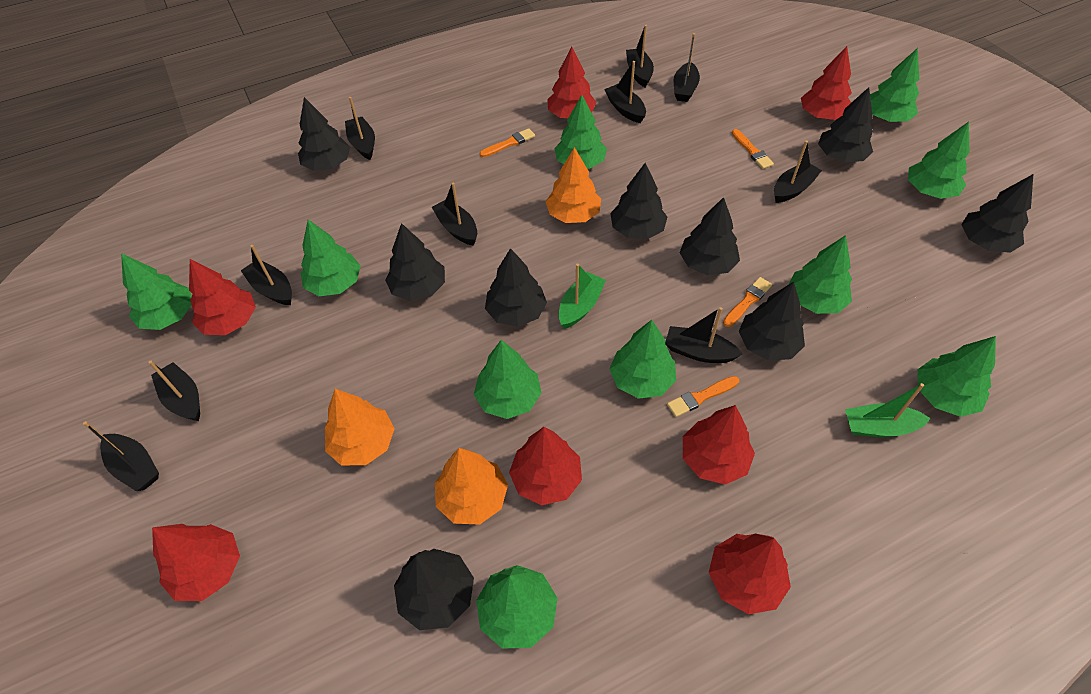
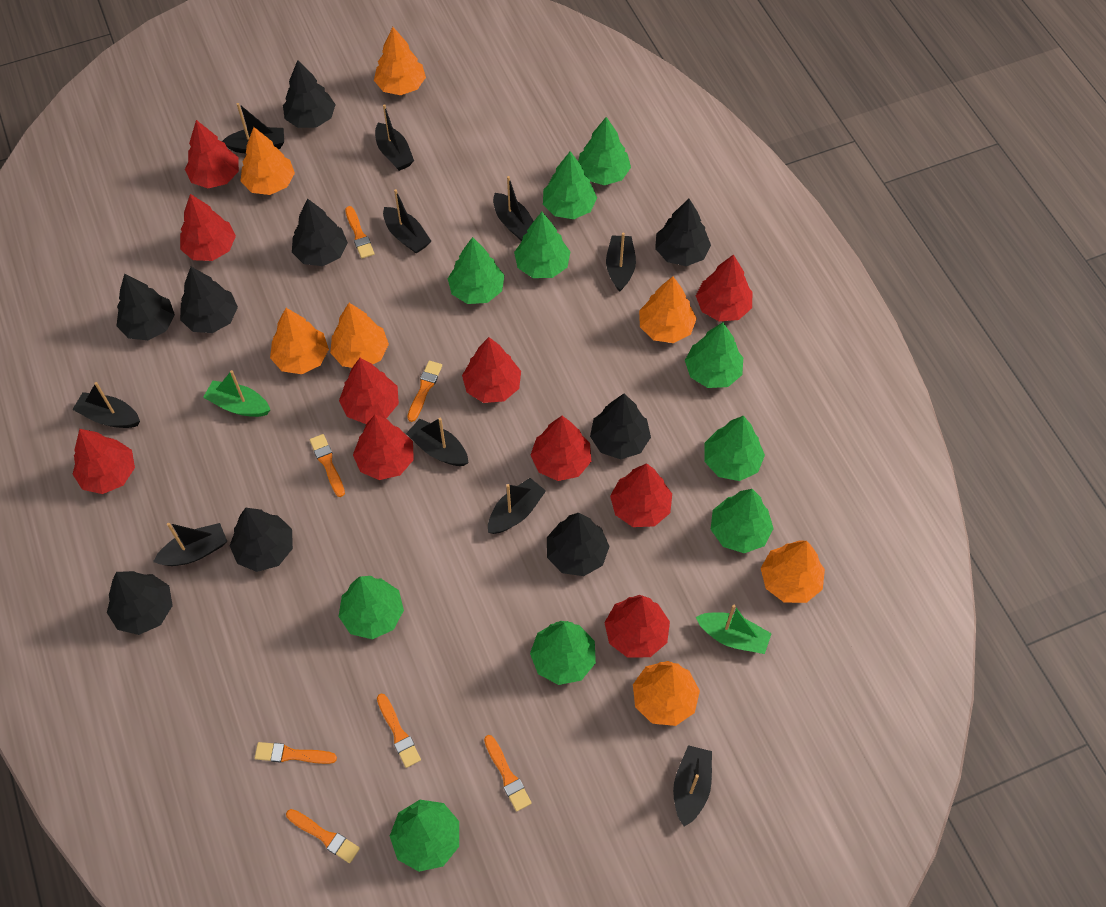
orange brush: [480,128,535,157] [667,376,739,417] [723,277,772,327] [732,129,774,169] = 4 -> [255,742,337,764] [286,809,360,863] [310,434,345,497] [345,206,374,258] [377,694,421,768] [407,361,442,422] [484,735,531,811] = 7
orange tree: [325,389,395,465] [435,448,508,525] [546,147,601,223] = 3 -> [240,127,295,195] [270,308,329,374] [330,303,389,368] [374,27,426,95] [633,661,700,726] [639,276,697,343] [761,541,825,603] = 7
red tree: [152,524,240,601] [189,259,256,335] [509,427,582,505] [547,47,596,118] [683,405,755,485] [709,533,791,614] [801,46,852,120] = 7 -> [73,429,135,494] [180,194,236,261] [185,120,239,188] [339,358,399,424] [353,415,414,480] [462,337,521,403] [531,416,591,481] [604,595,670,658] [610,463,672,527] [696,254,752,321] = 10

